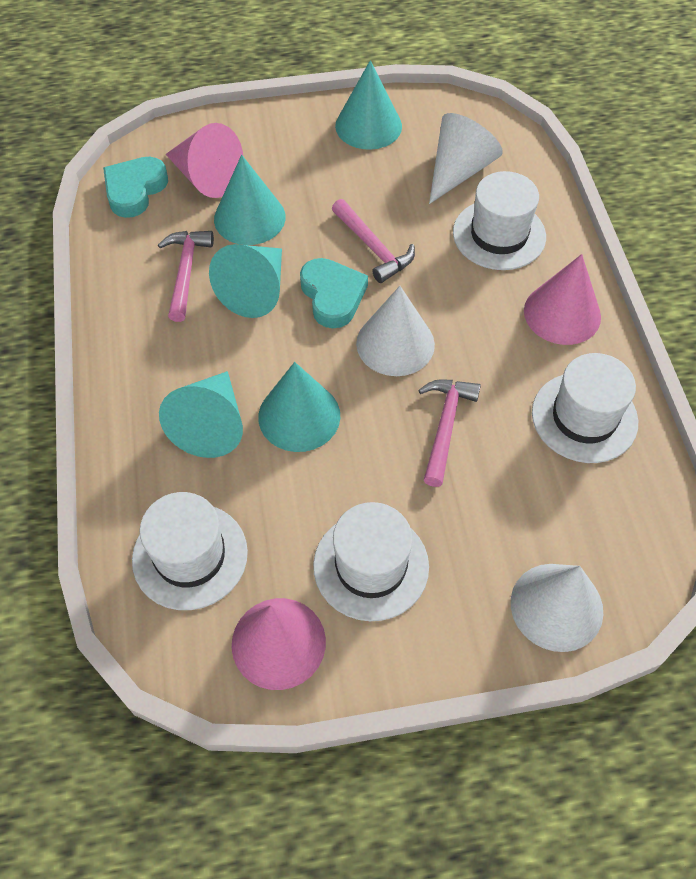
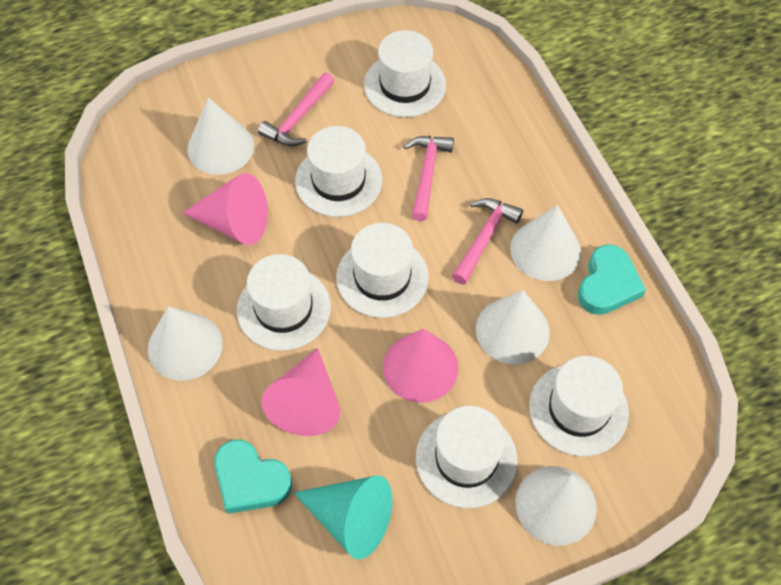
turquoise cone: [159,371,243,458] [209,244,282,318] [214,155,286,245] [258,362,340,452] [335,60,402,150] = 5 -> [293,476,392,559] = 1
white cone: [356,286,435,376] [429,113,503,204] [511,564,603,652] = 3 -> [148,306,222,381] [187,98,254,175] [476,290,550,364] [510,205,581,281] [515,466,597,546] = 5
white hat: [132,492,248,610] [313,502,429,621] [453,171,546,270] [532,353,638,463] = 4 -> [237,254,331,351] [295,126,382,217] [336,223,428,318] [364,30,446,117] [416,406,517,508] [529,356,629,456] = 6

